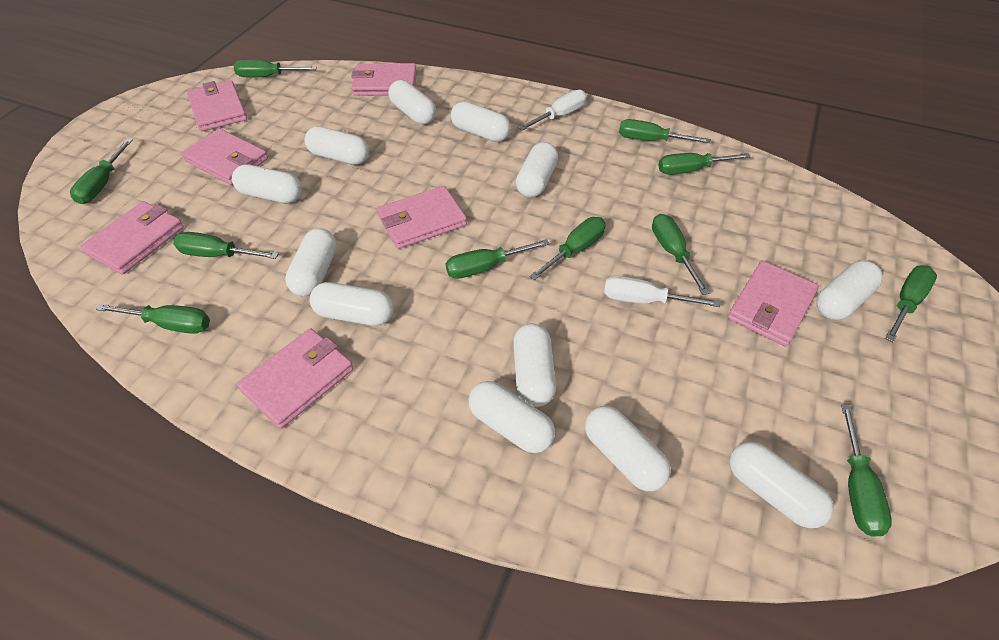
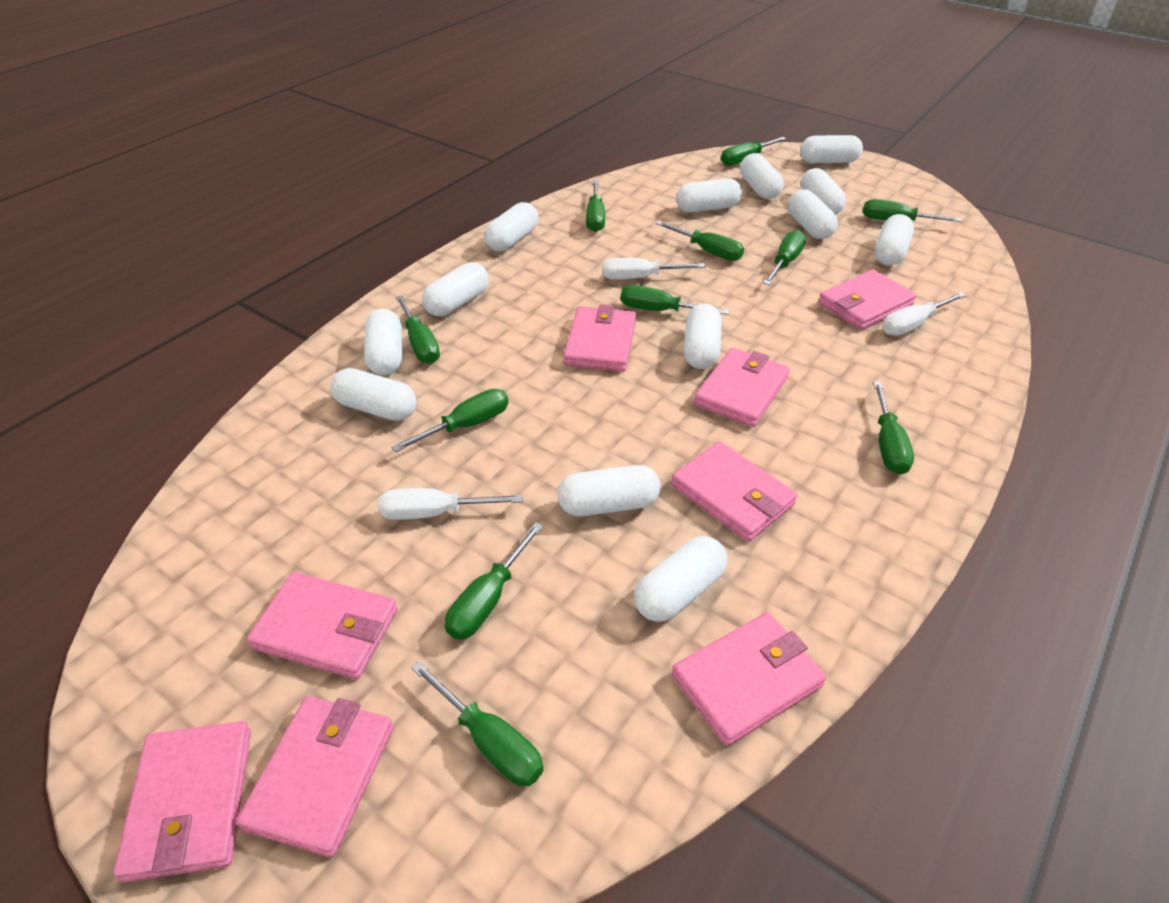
pink wallet: [80,201,184,275] [181,129,268,185] [187,80,247,131] [237,328,353,429] [351,63,417,96] [377,186,467,249] [728,261,819,346] = 7 -> [113,721,251,882] [236,696,394,857] [247,572,398,679] [563,305,636,372] [671,442,797,542] [672,612,826,746] [694,348,790,427] [818,269,917,330] = 8
white capsule: [232,164,302,203] [285,228,337,296] [305,126,369,165] [310,282,394,326] [388,80,436,125] [451,101,511,142] [468,381,555,453] [513,323,556,407] [516,142,558,198] [585,406,671,491] [730,442,834,528] [816,261,882,320] = 12 -> [330,368,416,421] [364,309,402,375] [422,262,489,316] [484,202,539,251] [558,465,661,516] [634,536,727,622] [676,178,742,212] [684,304,722,369] [740,153,783,199] [788,189,838,239] [800,135,863,163] [801,168,846,215] [875,214,914,265] = 13
white screwdriver: [518,90,587,131] [604,276,720,307] = 2 -> [378,488,523,520] [602,258,705,280] [883,292,966,336] = 3

